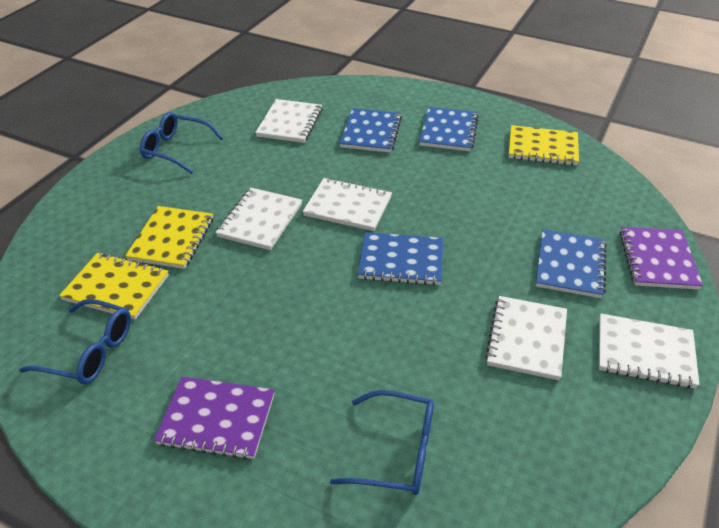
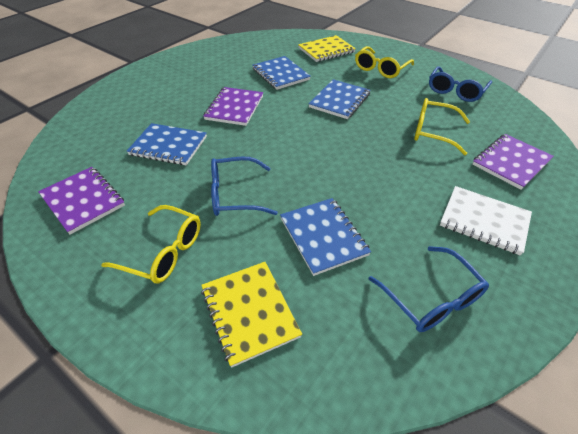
purple notebook: [154,377,275,460] [619,227,703,290] = 2 -> [38,167,125,235] [203,87,263,126] [472,134,554,190] = 3
white notebook: [215,188,302,250] [255,99,323,143] [303,178,392,231] [485,296,567,380] [599,314,699,389] = 5 -> [440,186,532,256] = 1
yellow glasses: none = 0 -> [101,205,201,284] [355,46,414,78] [414,98,470,155] = 3
yellow notebook: [59,253,169,320] [125,206,213,269] [509,125,579,166] = 3 -> [201,262,302,368] [298,35,356,62] = 2

